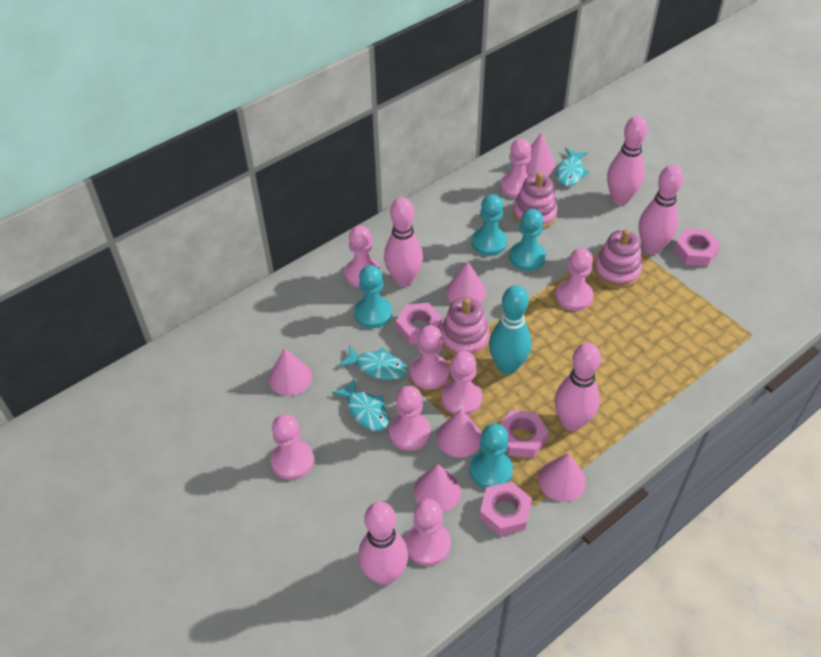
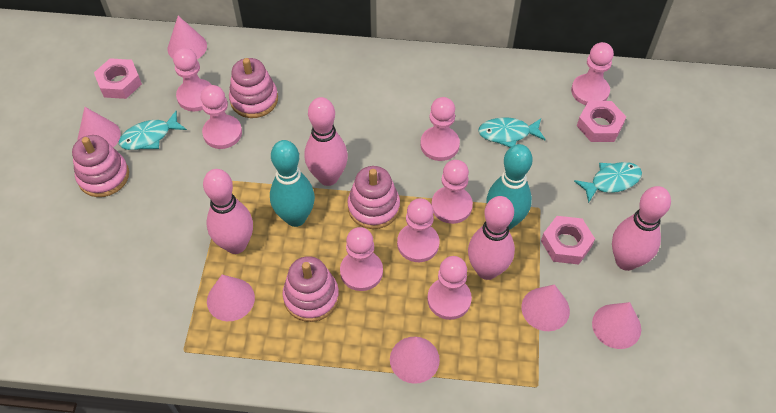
pink bowling pin: [358,502,408,585] [384,197,423,287] [555,343,601,431] [607,116,648,205] [639,165,683,255] = 5 -> [203,169,253,254] [305,97,348,186] [468,196,515,280] [612,186,671,271] = 4
pink nut: [396,303,442,345] [479,481,532,536] [500,410,549,458] [673,228,721,267] = 4 -> [94,58,142,99] [541,216,595,265] [577,101,626,142] = 3
pink stacking toy: [440,297,490,356] [513,172,558,229] [594,229,642,288] = 3 -> [72,135,129,197] [229,58,278,118] [282,256,339,322] [348,166,400,229] = 4
turquoise bowling pin: [489,285,531,375] = 1 -> [270,140,315,227] [486,144,533,230] = 2
turquoise pawn: [354,265,392,328] [470,424,513,489] [472,194,507,256] [509,209,546,271] = 4 -> none = 0

